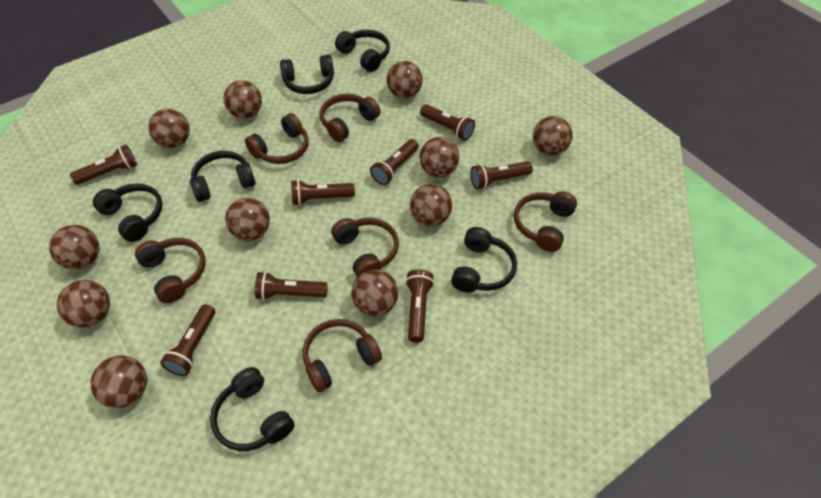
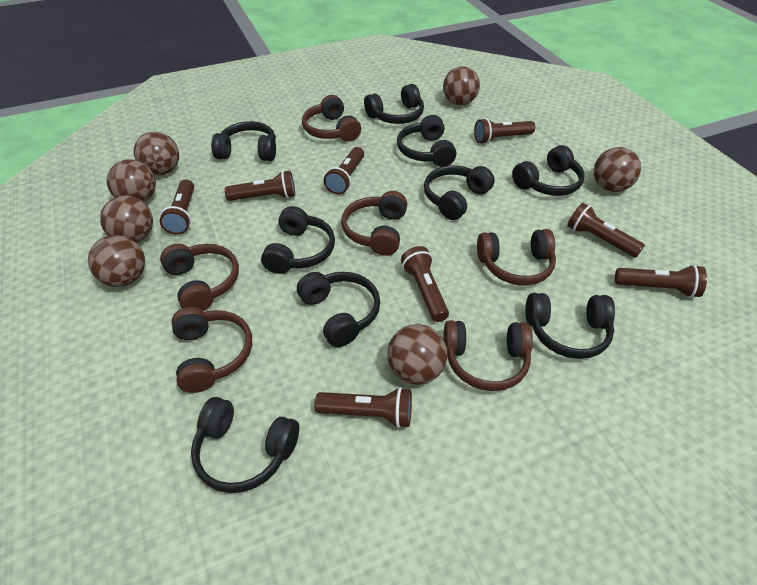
black headphones: [93,183,163,242] [190,151,255,202] [210,367,295,451] [280,55,334,94] [335,30,390,72] [451,227,517,293] = 6 -> [191,397,299,493] [211,121,276,161] [261,206,335,274] [297,272,380,347] [364,84,424,124] [397,115,456,167] [424,165,495,220] [512,145,585,196] [525,293,615,359] = 9
brown ball: [49,225,99,269] [57,280,110,328] [91,355,147,408] [148,109,190,148] [224,80,262,118] [225,198,270,241] [351,269,398,316] [387,61,423,98] [410,184,452,226] [419,137,460,177] [533,116,573,155] = 11 -> [88,235,145,287] [100,196,153,243] [107,159,156,202] [134,132,179,175] [387,324,448,385] [443,66,480,105] [593,147,641,192] = 7

